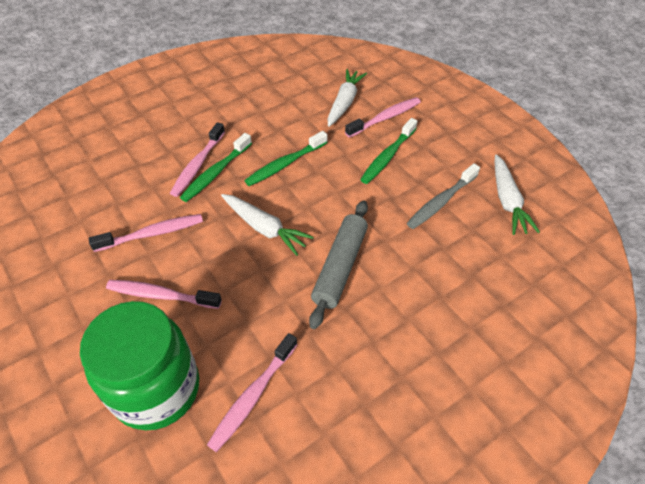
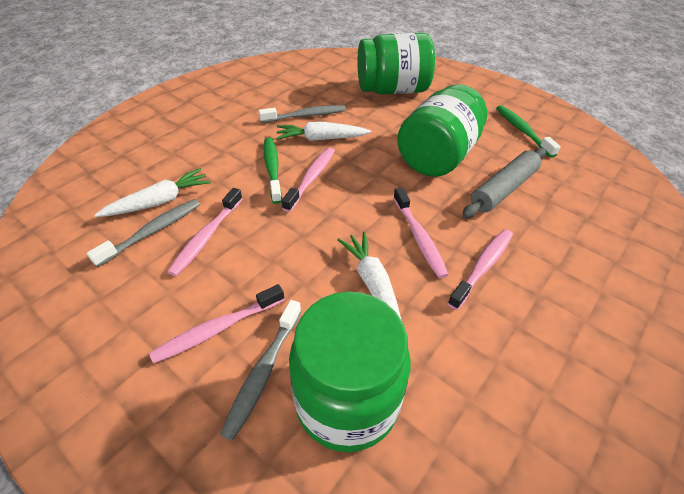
green jar: [80,301,199,430] = 1 -> [289,292,410,452] [358,33,435,95] [397,84,487,177] = 3
green toothbrush: [180,133,252,202] [244,131,328,186] [360,118,417,184] = 3 -> [264,137,282,204] [496,105,561,158] = 2
grey toothbrush: [407,163,480,229] = 1 -> [87,199,200,267] [220,300,302,441] [259,105,346,123] = 3

